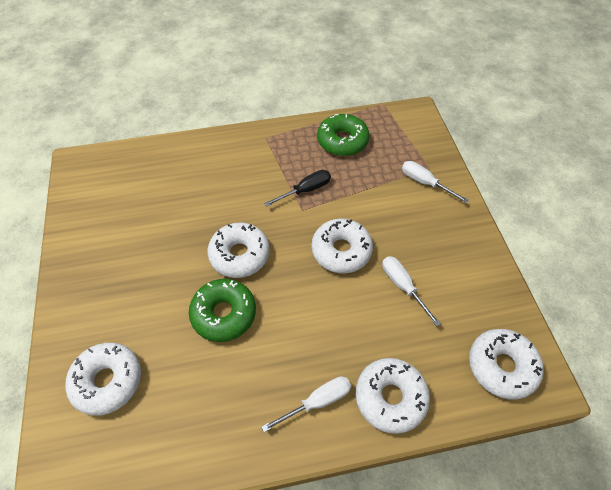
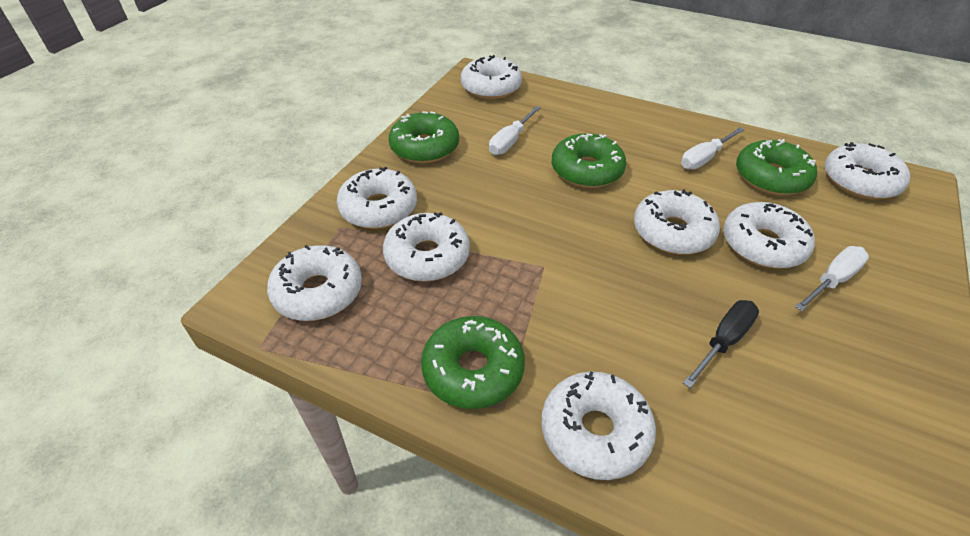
green donut: [189,279,256,342] [317,114,370,156] = 2 -> [389,111,459,163] [421,316,525,409] [552,133,626,188] [736,139,817,195] = 4
white donut: [65,343,141,416] [208,222,270,278] [312,218,373,274] [356,358,430,434] [469,329,544,400] = 5 -> [267,245,362,321] [337,167,417,229] [383,212,470,282] [461,55,522,99] [542,371,656,480] [634,189,720,255] [723,202,815,269] [825,142,910,200] = 8

